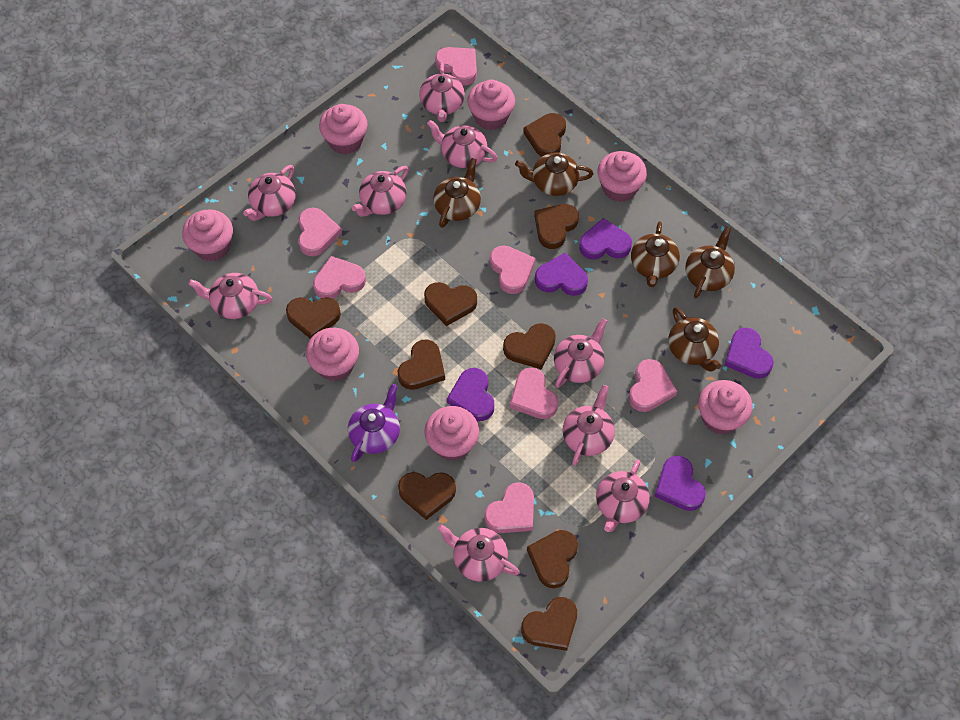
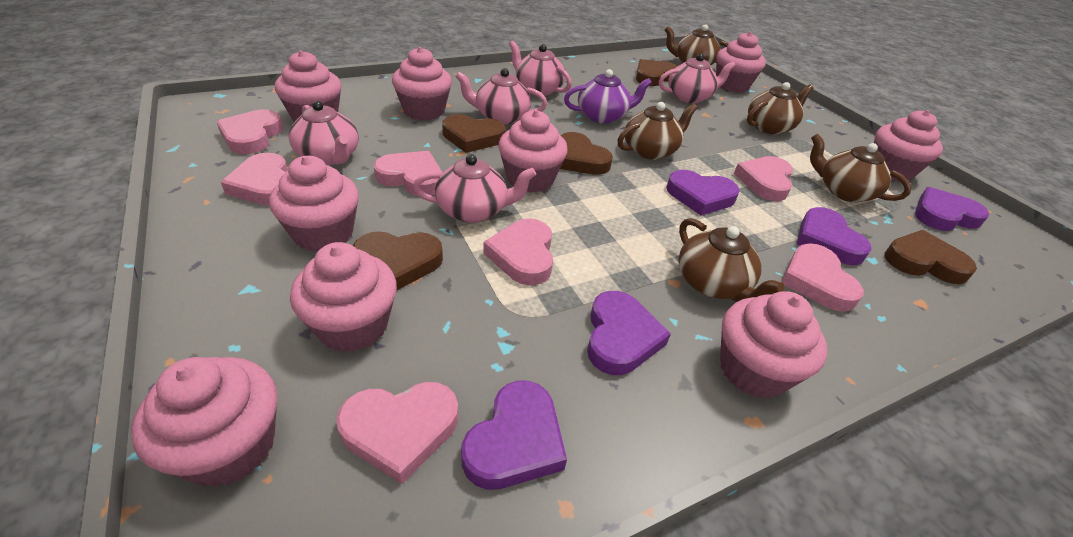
brown heart: [286,297,341,339] [398,339,445,390] [398,472,456,520] [424,282,477,326] [503,323,556,369] [521,597,577,651] [523,113,566,157] [527,530,578,588] [534,204,579,249] = 9 -> [353,231,443,291] [442,114,505,153] [560,132,613,175] [636,59,677,86] [885,230,977,284] = 5
pink cupcake: [182,209,233,261] [306,328,359,381] [319,104,368,154] [425,406,479,461] [467,80,515,130] [597,151,647,202] [698,380,753,435] = 7 -> [131,357,277,487] [269,156,359,252] [275,50,342,122] [290,242,397,352] [392,47,452,120] [498,110,568,192] [716,32,766,93] [720,291,827,398] [874,110,943,182] = 9
pink teapot: [188,273,272,319] [243,165,296,221] [352,166,409,217] [419,63,465,122] [427,120,497,168] [437,524,520,582] [554,318,607,388] [562,385,615,466] [596,460,650,532] = 9 -> [289,101,359,165] [413,154,536,223] [456,68,547,125] [509,41,572,96] [659,54,736,103] = 5

